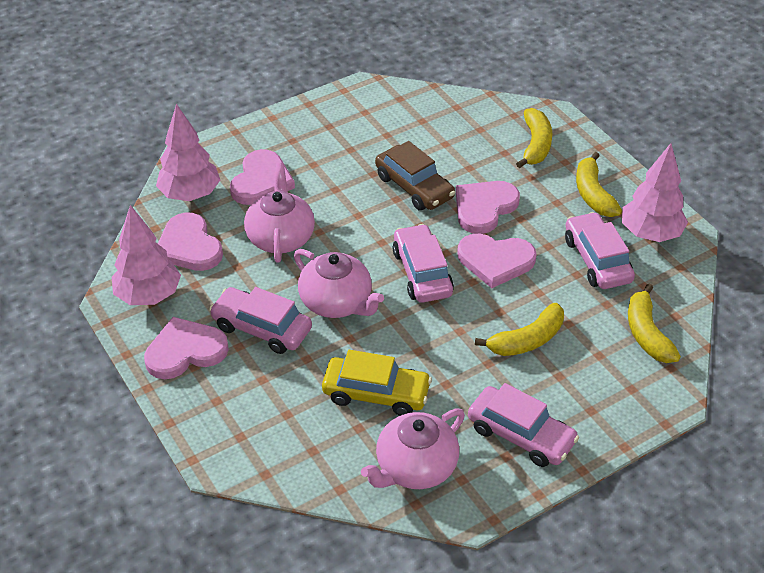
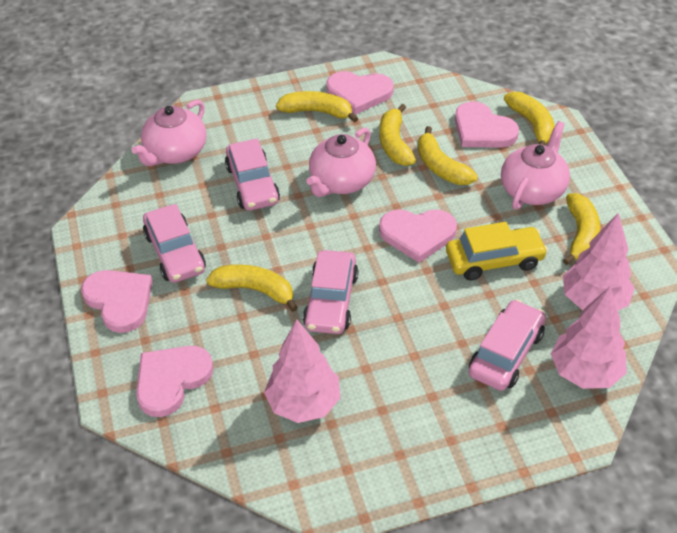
brown car: [375,141,455,211] = 1 -> none = 0
yellow banana: [475,303,564,356] [516,108,552,168] [576,152,622,217] [628,283,681,363] = 4 -> [206,264,298,312] [276,91,358,123] [380,104,416,166] [418,126,478,185] [504,92,555,145] [563,193,600,265] = 6

